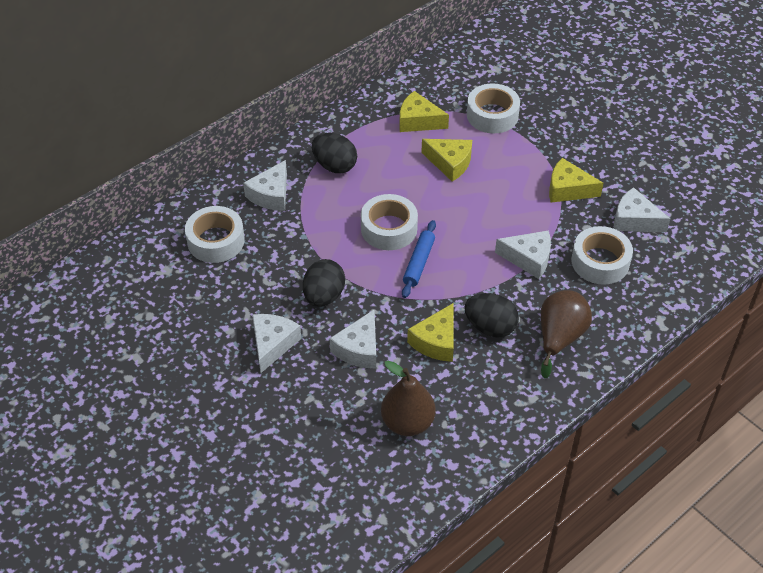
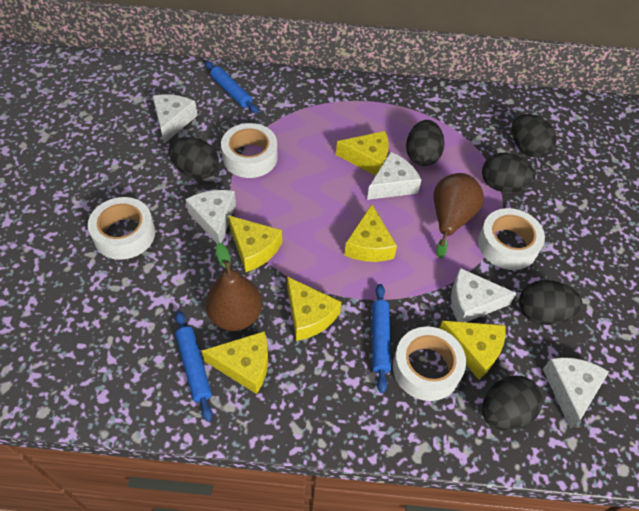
black egg: [303,259,345,307] [312,133,357,173] [464,293,519,338] = 3 -> [169,137,219,179] [406,120,445,166] [482,153,536,193] [482,375,543,430] [512,114,557,158] [519,280,582,325] = 6
blue rolling pin: [402,220,436,298] = 1 -> [175,311,213,422] [205,61,259,114] [372,284,391,393] = 3
yellow cheese: [399,91,449,132] [407,303,454,362] [421,139,472,182] [549,158,603,203] = 4 -> [202,331,268,394] [228,215,282,272] [287,276,341,341] [336,131,389,176] [344,204,397,262] [439,321,506,379] = 6

